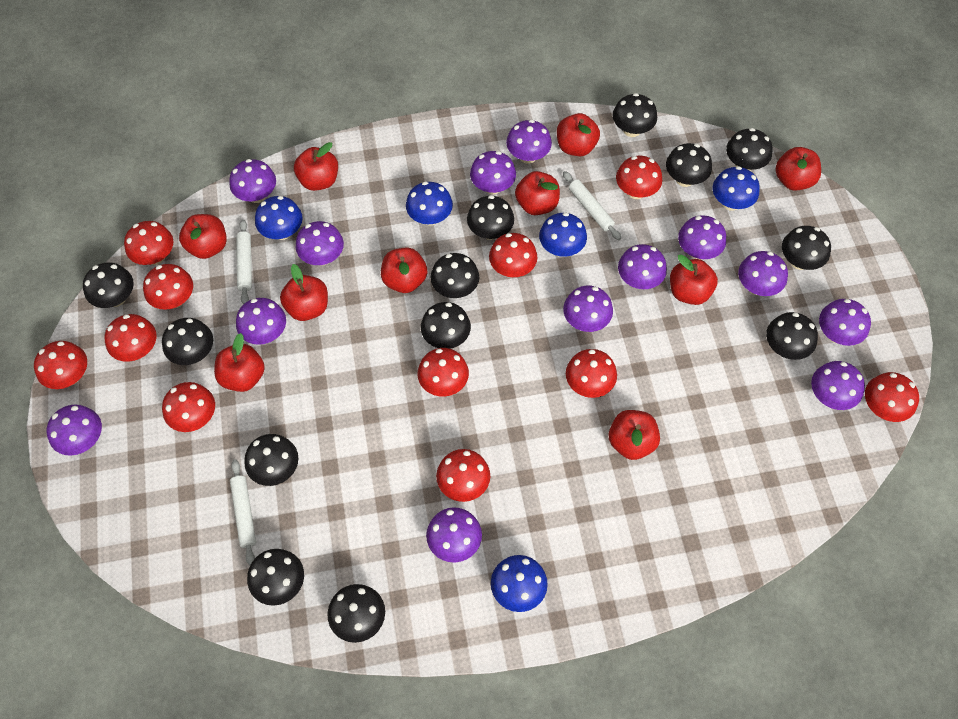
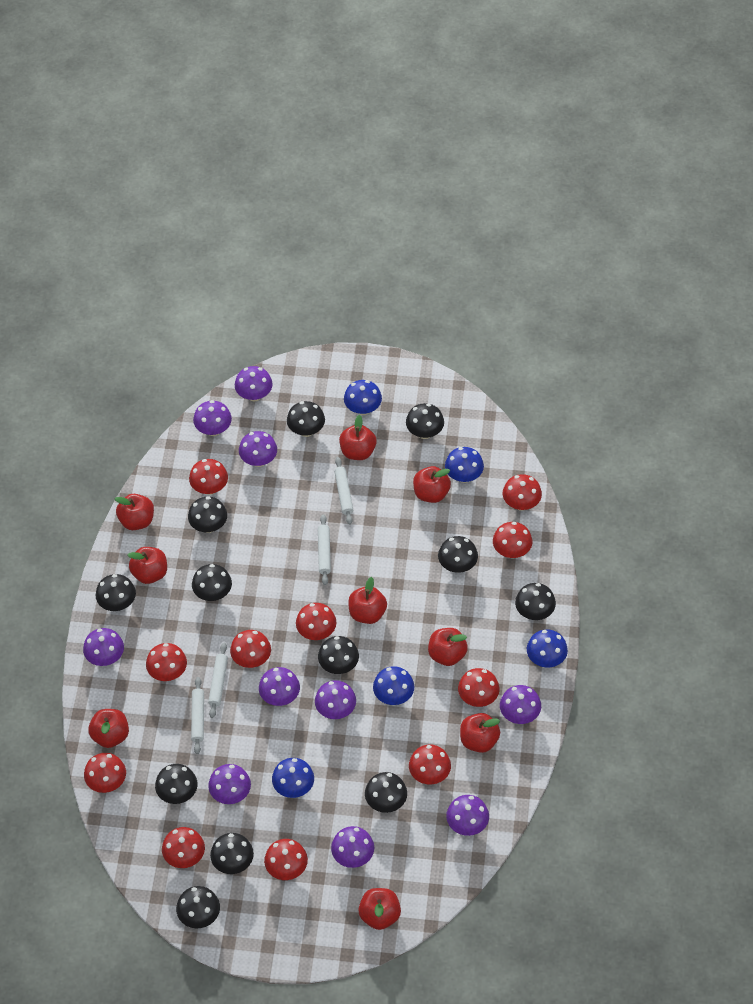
black mushroom: [83,262,134,308] [162,318,213,365] [244,434,298,486] [247,549,304,606] [327,584,385,643] [421,302,471,349] [431,253,479,298] [467,195,514,240] [613,93,657,137] [666,143,712,187] [726,128,773,171] [766,312,818,360] [782,226,831,270] = 13 -> [96,574,136,611] [155,764,197,804] [176,886,220,928] [188,496,227,533] [192,564,232,601] [210,833,254,874] [287,401,325,437] [318,636,359,674] [365,772,407,813] [406,403,444,439] [438,536,478,573] [515,583,556,620] = 12
purple mushroom: [46,405,102,456] [229,159,276,203] [236,298,286,345] [295,221,344,265] [426,507,482,563] [470,151,516,195] [506,120,552,164] [563,286,613,332] [618,244,667,289] [678,215,726,259] [738,251,788,296] [811,361,865,410] [819,299,871,346] = 13 -> [83,628,124,666] [193,400,232,436] [208,764,251,804] [235,366,273,402] [239,431,277,467] [259,667,300,706] [315,680,356,719] [331,826,374,868] [446,795,489,836] [500,685,541,724] = 10
red apple: [179,214,227,259] [214,333,265,392] [280,264,328,321] [294,142,338,191] [381,248,427,293] [515,171,560,215] [557,113,600,156] [609,410,660,460] [670,255,718,305] [775,147,821,191] = 10 -> [88,709,129,748] [115,494,154,530] [128,547,167,584] [339,415,377,460] [348,577,387,624] [358,888,401,930] [413,466,451,503] [428,628,468,666] [460,713,500,753] = 9
white rolling pin: [230,459,256,566] [236,219,252,304] [563,171,621,240] = 3 -> [191,677,204,754] [208,643,228,718] [318,514,331,585] [334,457,353,525] = 4

